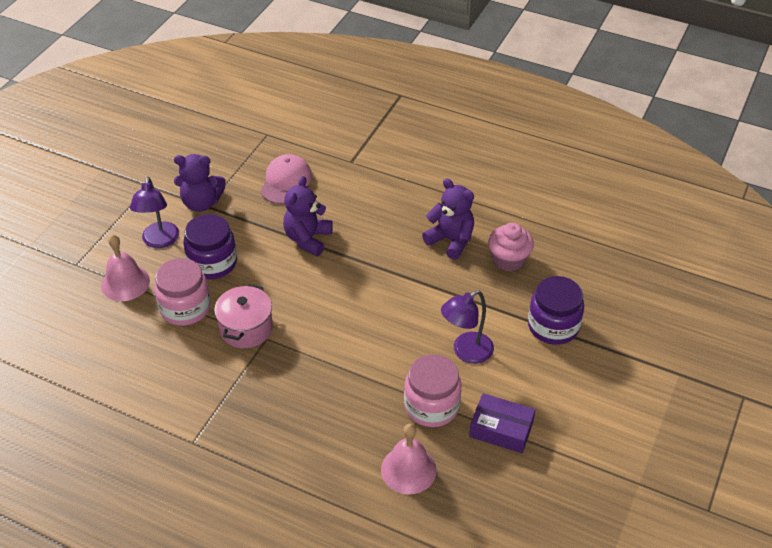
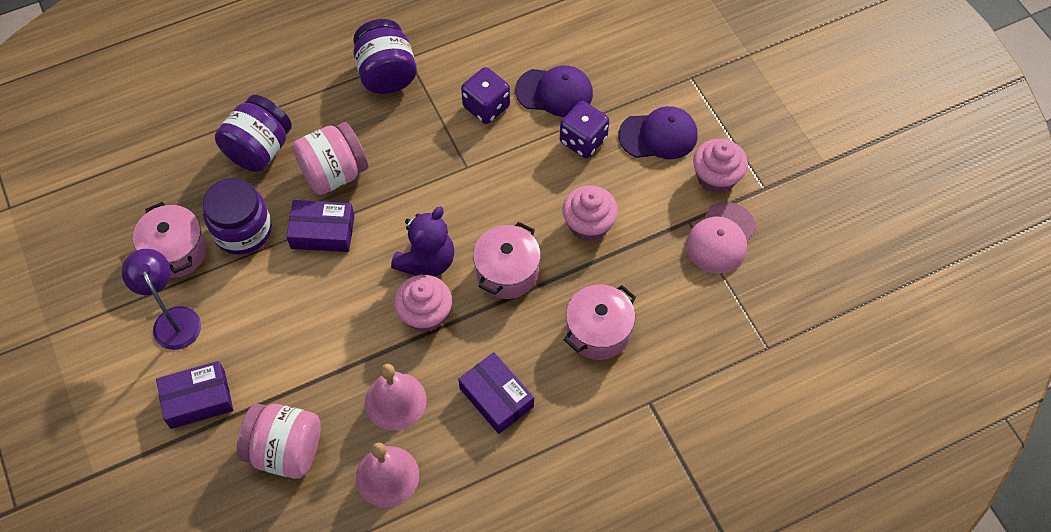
pink cupcake: [488,223,534,271] = 1 -> [394,275,452,332] [562,185,618,242] [693,139,748,194] = 3
pink pot: [214,284,273,348] = 1 -> [133,202,207,278] [473,222,541,299] [564,284,636,360] = 3
purple box: [469,393,536,453] = 1 -> [156,361,233,429] [286,200,355,252] [458,352,534,434] = 3
purple cap: none = 0 -> [515,65,593,117] [618,106,698,159] = 2
purple dice: none = 0 -> [461,67,510,124] [560,101,609,158] = 2
purple jar: [183,214,237,279] [528,276,584,345] = 2 -> [203,178,272,255] [215,95,292,172] [353,19,417,94] = 3
purple lamp: [130,177,179,248] [441,290,494,364] = 2 -> [122,249,201,350] = 1
purple teddy bear: [174,154,226,212] [283,176,333,256] [422,179,474,260] = 3 -> [391,206,454,276] = 1

